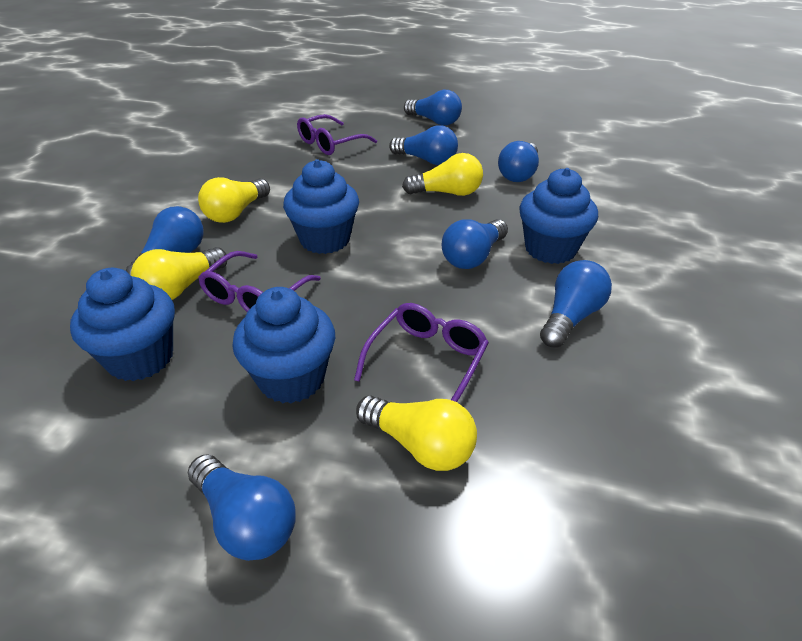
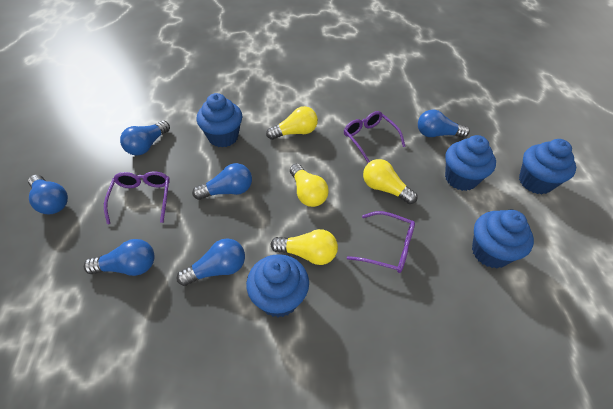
blue cupcake: [70,268,175,381] [232,287,335,404] [283,159,359,254] [519,168,598,264] = 4 -> [197,93,242,148] [246,254,309,318] [445,135,496,191] [472,210,534,268] [519,139,576,194] = 5
blue light bulb: [126,206,203,276] [188,454,296,561] [389,125,458,165] [404,90,462,126] [442,219,508,269] [498,141,539,182] [540,260,612,348] = 7 -> [28,175,68,214] [84,239,155,276] [120,120,170,156] [177,238,245,286] [192,163,252,200] [418,109,470,138] = 6

